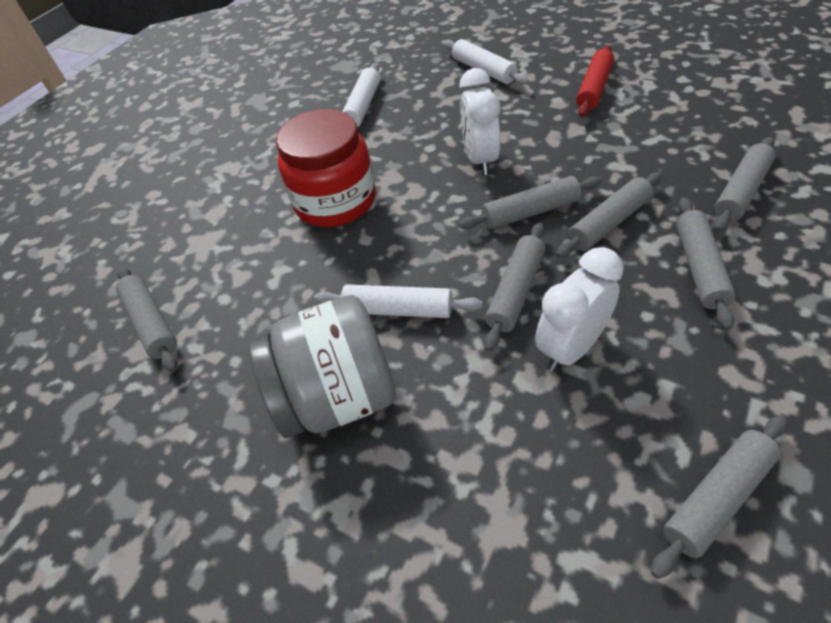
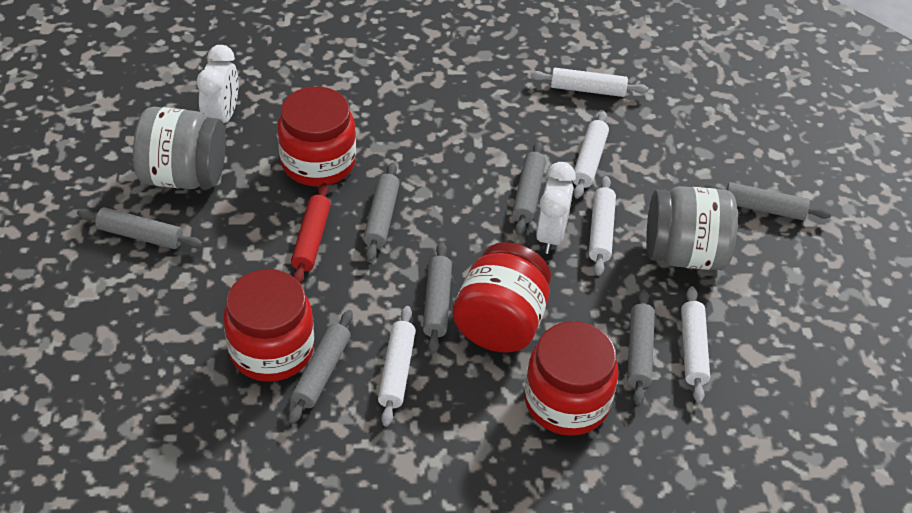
grey jar: [248,295,396,438] = 1 -> [133,107,226,189] [646,186,738,270] = 2
red jar: [276,109,376,227] = 1 -> [223,269,314,382] [278,86,356,186] [453,242,551,352] [525,321,618,436] = 4
white rolling pin: [314,284,483,318] [342,63,380,127] [443,39,529,85] = 3 -> [378,306,416,426] [530,68,648,97] [572,111,609,199] [589,176,616,276] [681,286,710,403] = 5

